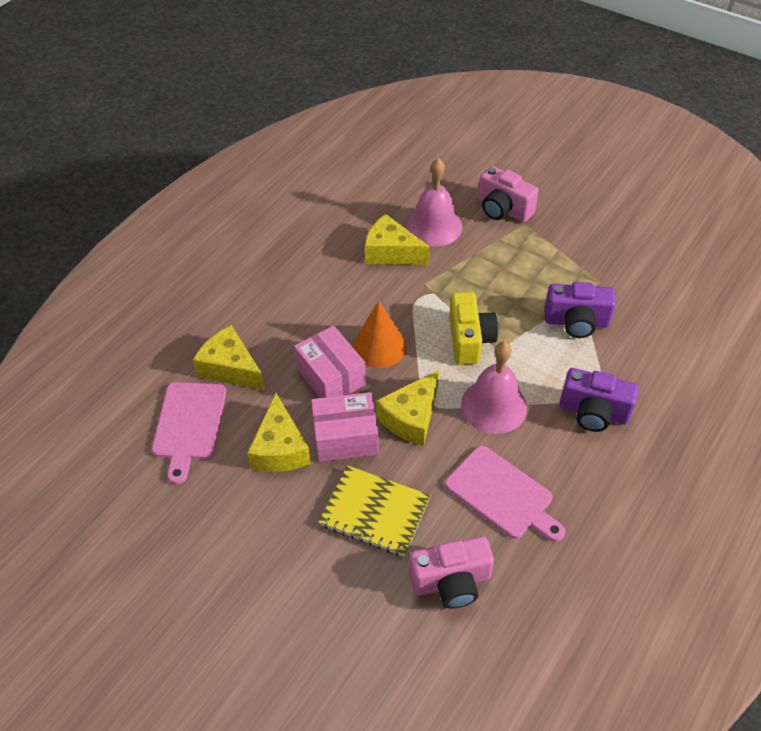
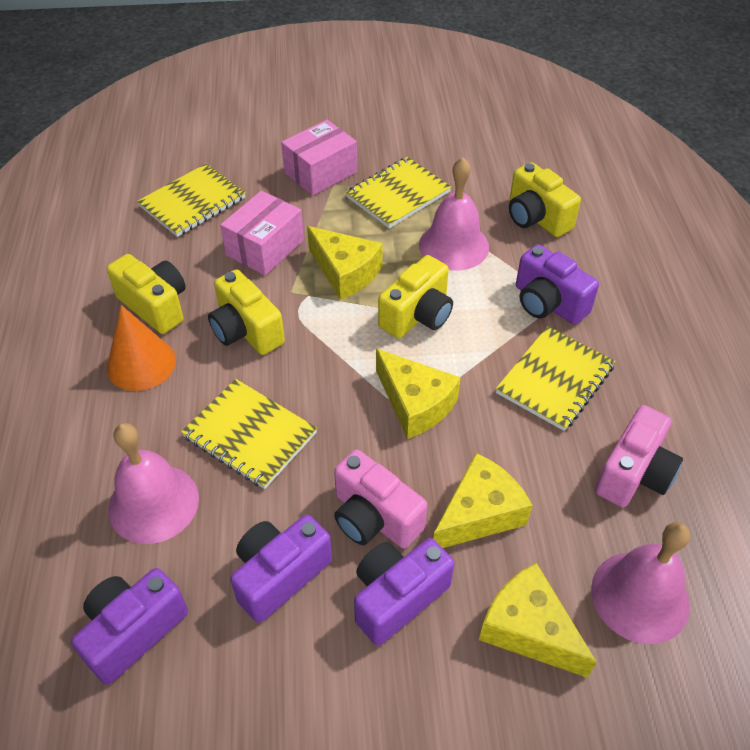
pink bell: [406,158,462,246] [461,342,527,434] = 2 -> [108,423,199,544] [419,157,489,271] [591,522,690,644] = 3
pink cutting board: [152,382,226,484] [445,446,565,542] = 2 -> none = 0
purple camera: [544,282,616,338] [559,368,639,432] = 2 -> [71,568,188,685] [230,515,332,623] [354,538,454,646] [516,244,599,325] = 4
yellow camera: [449,292,498,365] = 1 -> [107,254,186,334] [208,269,285,355] [378,255,453,338] [509,162,581,237] = 4
yellow notebook: [319,465,431,557] = 1 -> [137,164,246,237] [181,379,317,489] [346,157,452,228] [496,326,615,431] = 4

